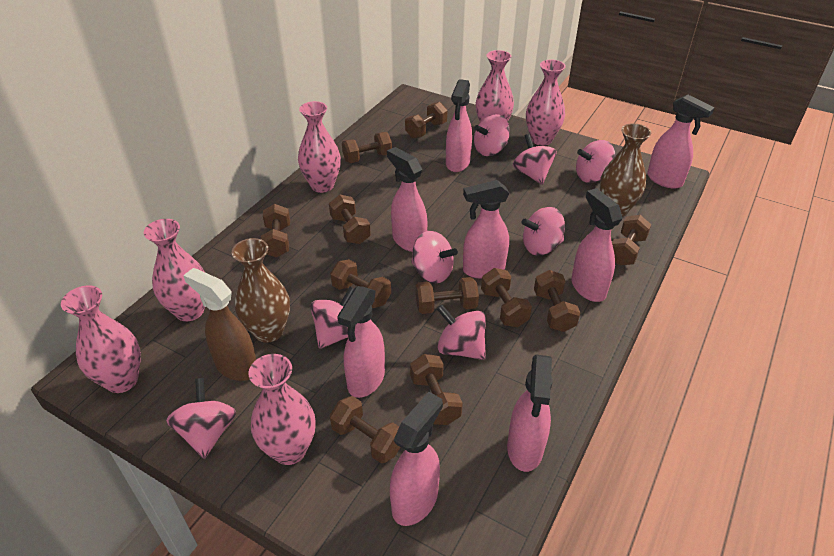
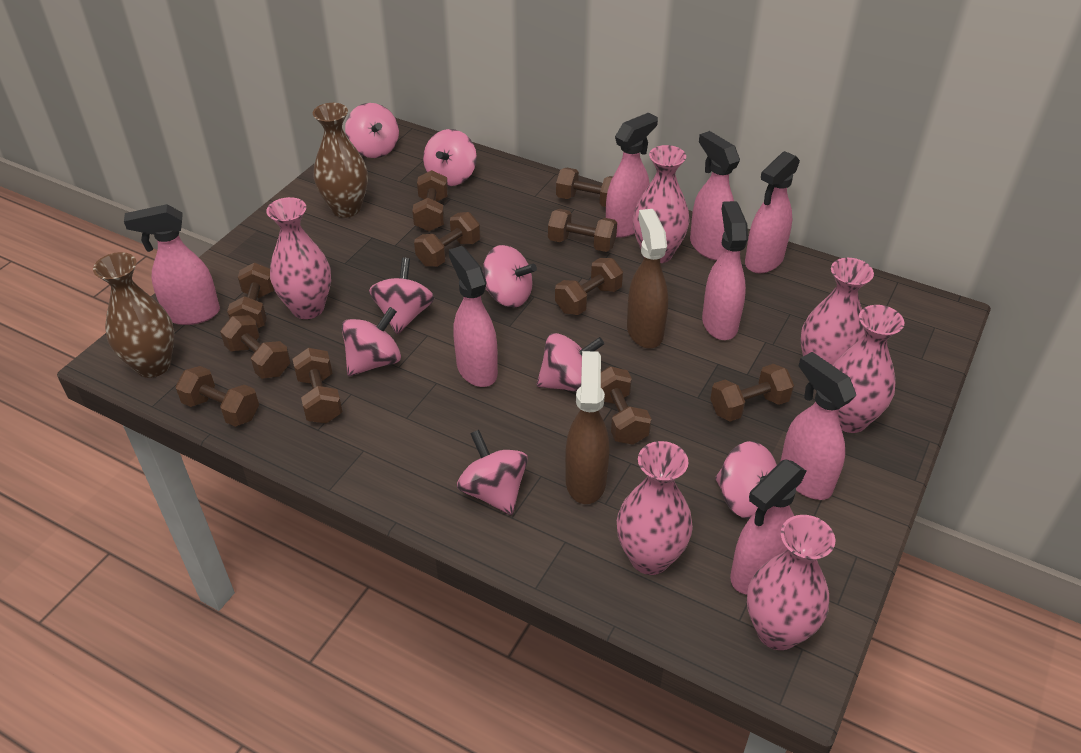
brown spray bottle: [183,268,256,381] = 1 -> [565,351,609,504] [627,209,668,348] = 2

